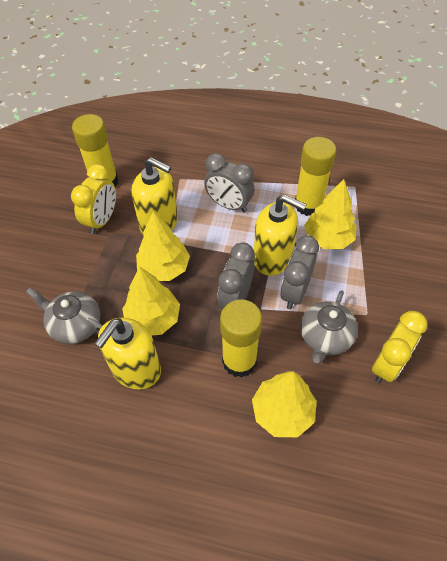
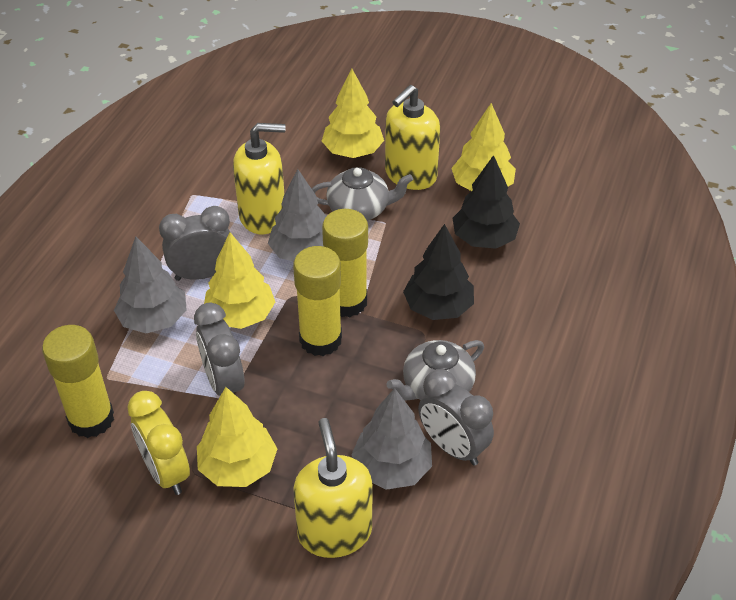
black tree: none = 0 -> [403,224,474,320] [453,155,520,249] = 2
grey tree: none = 0 -> [114,237,187,333] [268,169,326,261] [351,388,432,490] = 3
yellow clock: [71,164,116,234] [372,311,427,383] = 2 -> [127,391,190,495] = 1

